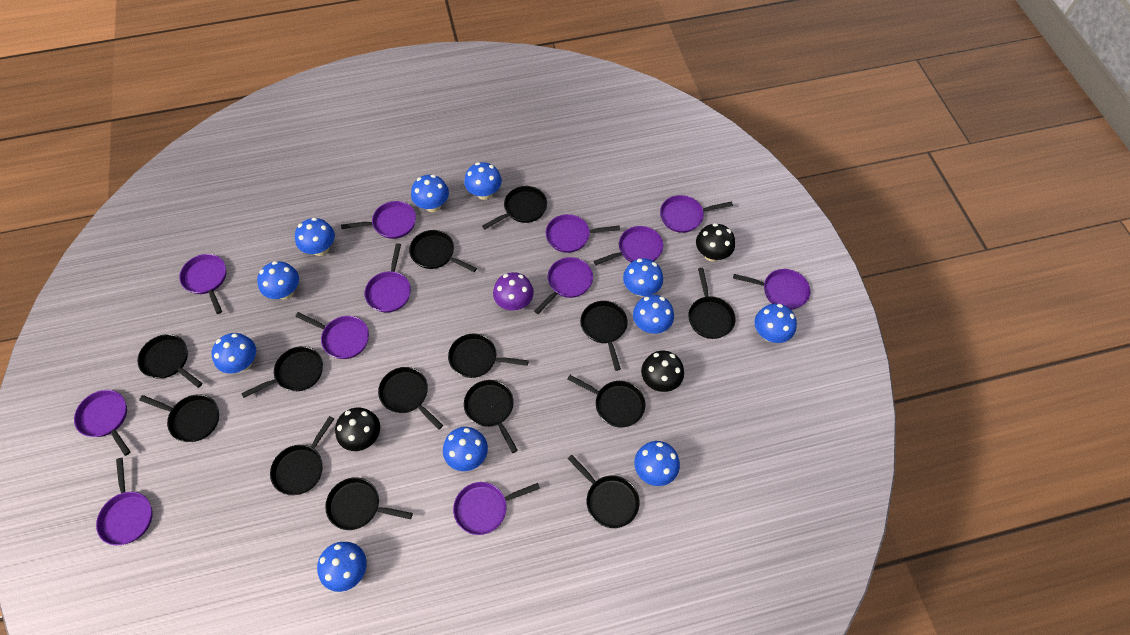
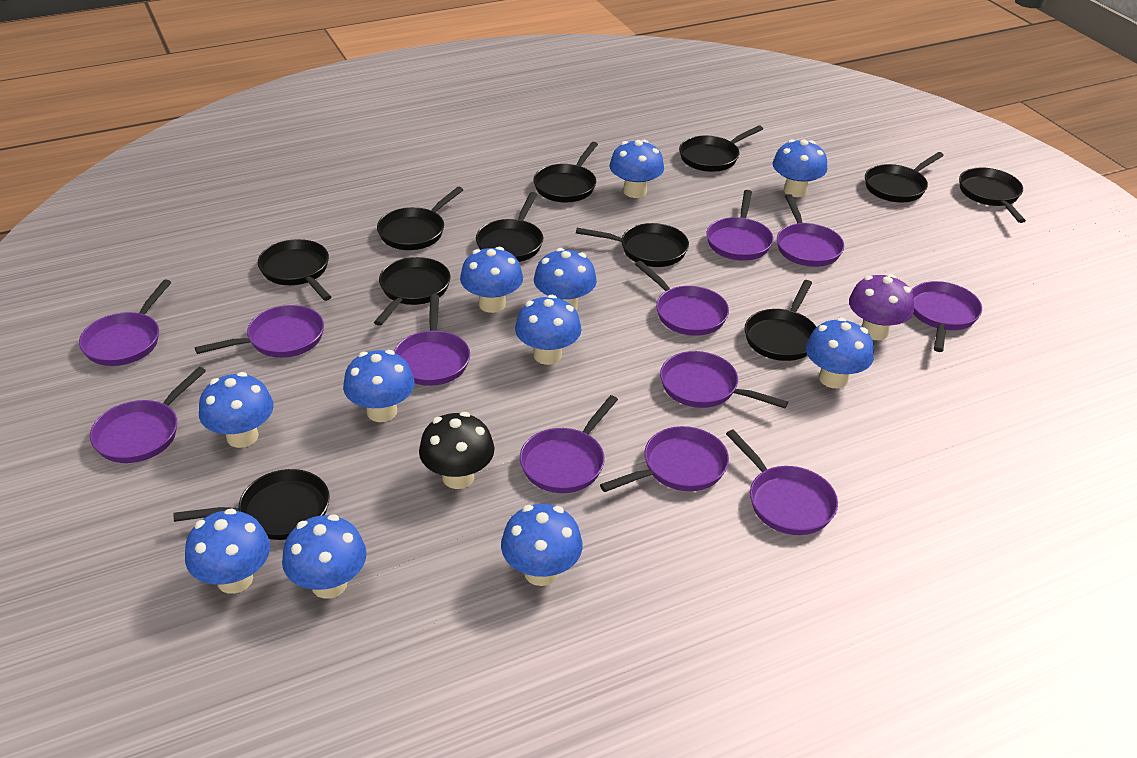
black mushroom: [335,407,380,451] [641,351,684,392] [696,223,735,262] = 3 -> [419,412,495,489] = 1
black pan: [138,334,202,388] [139,394,219,442] [241,346,323,398] [270,416,334,495] [325,477,413,530] [378,367,443,430] [409,230,477,272] [448,333,529,378] [464,380,518,453] [482,186,547,229] [567,375,645,428] [568,455,640,528] [581,301,628,371] [688,268,736,339] = 14 -> [173,469,330,540] [258,239,331,301] [374,257,451,326] [377,187,463,250] [476,192,543,262] [533,142,598,202] [576,223,689,267] [679,125,763,172] [744,280,816,361] [865,152,944,202] [959,168,1026,223] = 11

